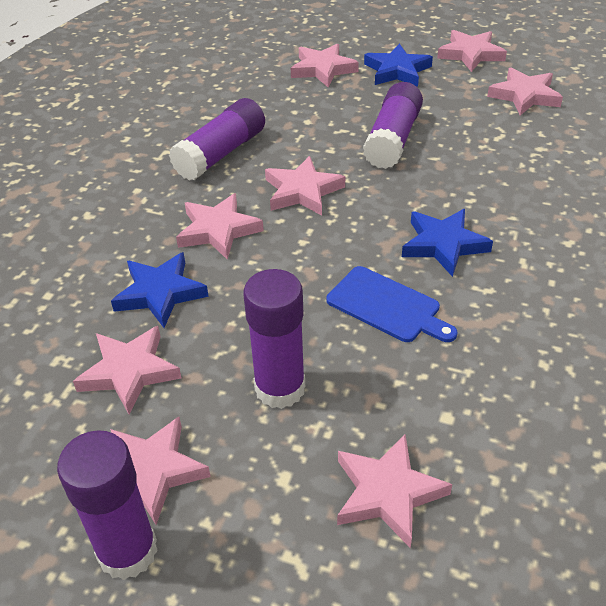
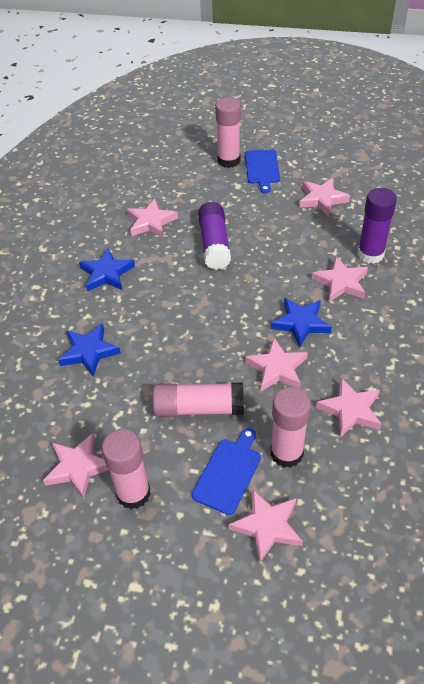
blue cutting board: [326,266,458,342] = 1 -> [192,428,261,515] [245,149,280,193] = 2
pink glue stick: none = 0 -> [102,429,150,509] [153,382,244,417] [215,97,241,168] [271,387,311,468] = 4
pink star: [73,326,181,415] [110,417,211,525] [176,193,264,260] [265,156,345,216] [291,43,359,88] [337,434,452,548] [437,30,507,72] [487,68,563,115] = 8 -> [43,433,109,499] [127,199,178,238] [229,489,303,563] [245,338,308,391] [299,178,350,217] [311,256,368,302] [316,377,382,437] = 7
purple glue stick: [57,430,158,580] [169,98,265,181] [243,269,305,409] [363,82,423,169] = 4 -> [198,202,231,270] [358,188,397,264] = 2

